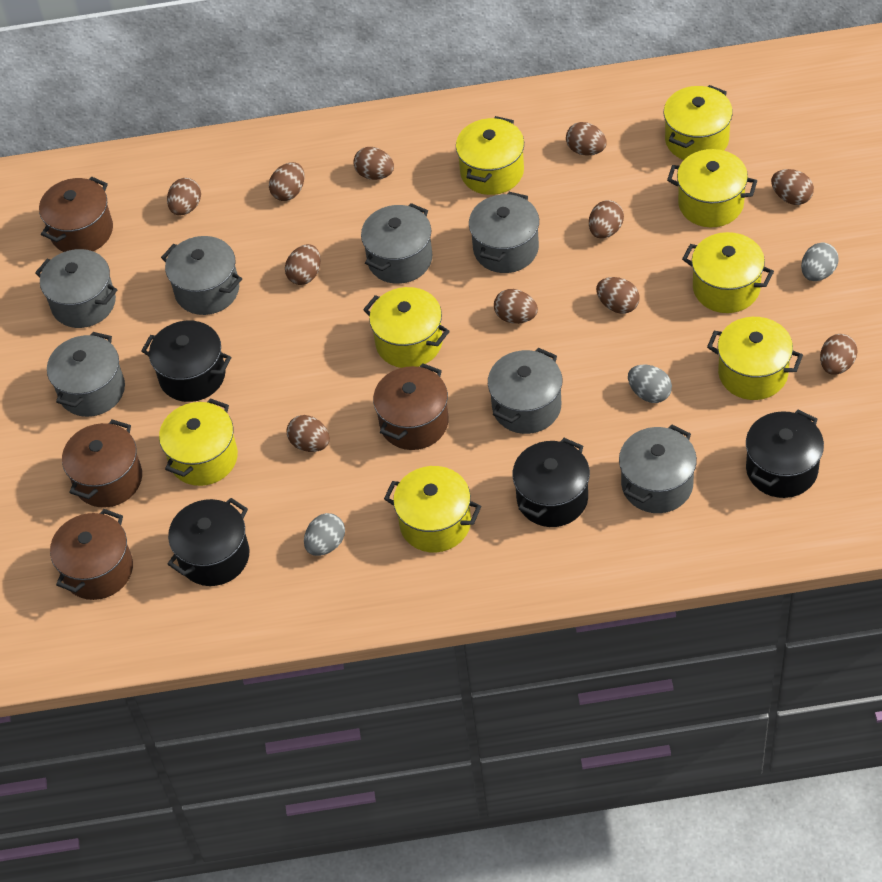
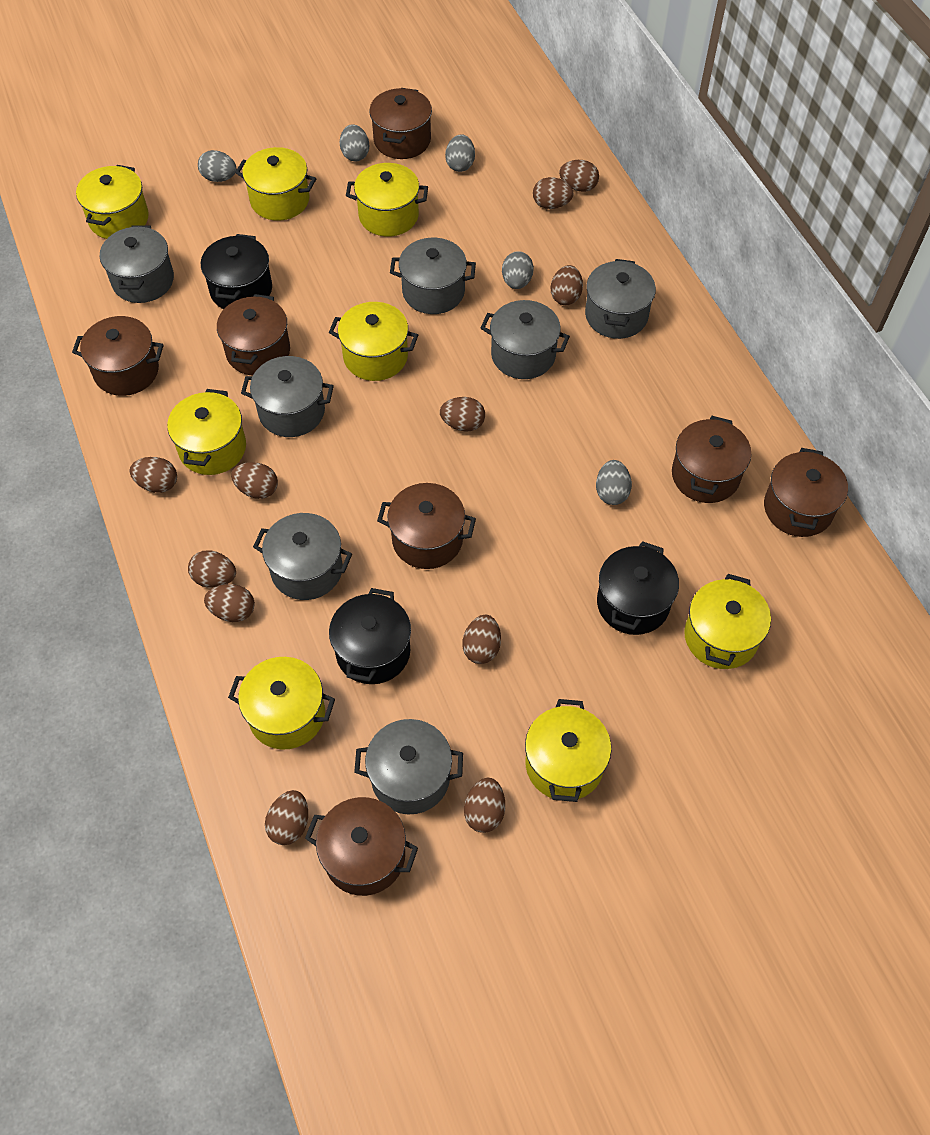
black pot: [141,321,231,402] [168,498,249,586] [512,438,590,527] [746,409,824,498] = 4 -> [201,234,272,309] [329,588,411,684] [597,541,679,635] = 3
brown pot: [39,177,113,252] [50,509,133,600] [62,419,142,508] [373,363,449,450] = 4 -> [72,316,164,396] [217,294,290,375] [305,797,418,896] [369,88,432,159] [377,483,476,569] [672,416,751,503] [764,448,848,537] = 7
grey egg: [304,513,345,556] [628,365,672,403] [801,242,839,281] = 3 -> [198,150,237,182] [340,124,369,161] [445,134,475,172] [502,251,534,289] [596,460,632,505] = 5

